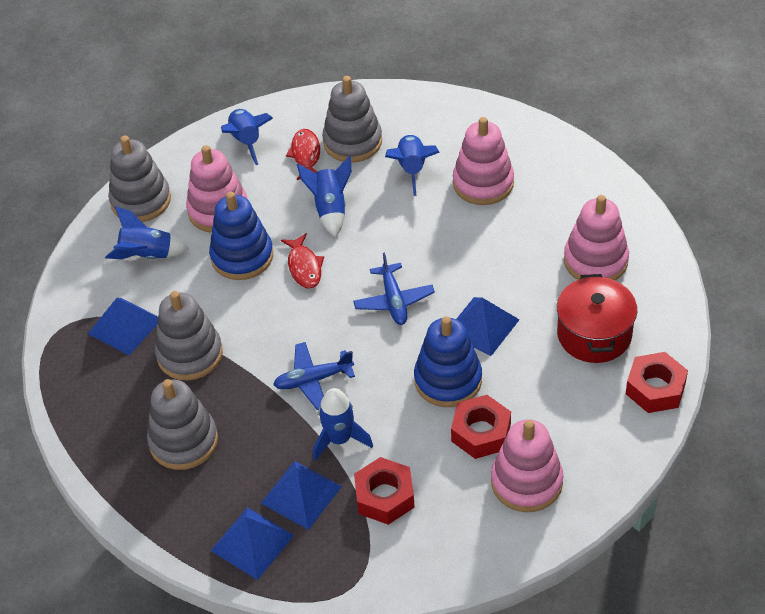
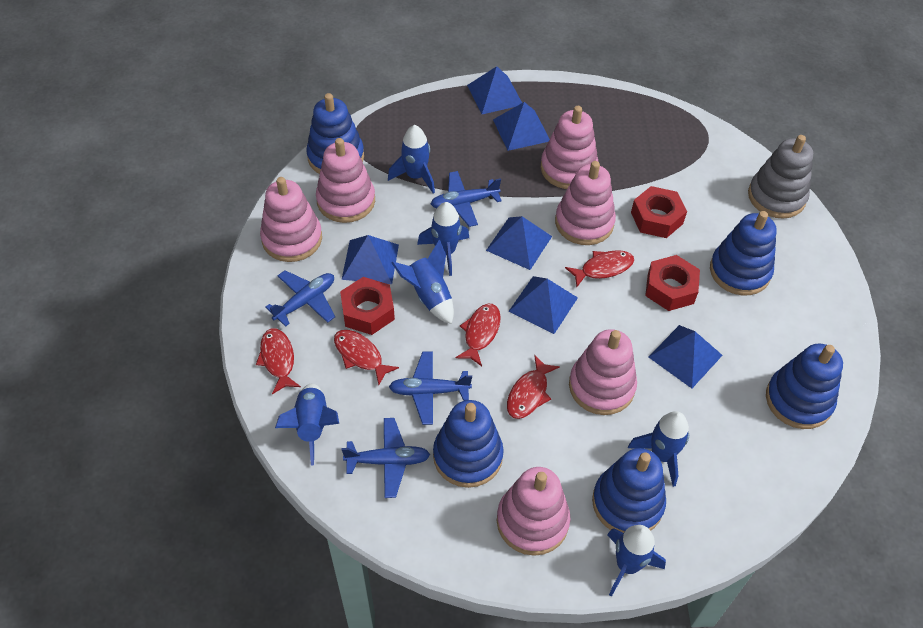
blue plane: [273,342,355,410] [353,252,435,325] = 2 -> [265,270,335,327] [341,418,430,498] [389,351,472,425] [431,171,502,227] = 4
blue pyramid: [88,298,158,355] [210,507,294,580] [261,461,342,530] [457,297,519,356] = 4 -> [342,235,399,284] [467,66,522,114] [486,216,552,270] [493,102,550,151] [508,276,578,334] [649,325,723,388] = 6
blue rocket: [105,206,189,259] [221,109,273,165] [297,156,351,237] [313,388,373,461] [385,135,440,196] = 5 -> [275,384,339,465] [388,125,435,193] [392,240,454,324] [417,202,469,276] [607,525,666,597] [628,411,689,487] = 6
blue stacking toy: [209,192,273,280] [414,316,482,407] = 2 -> [306,93,364,174] [433,400,504,488] [592,448,666,533] [710,211,777,296] [766,344,843,429] = 5
grey stacking toy: [108,135,171,222] [147,379,218,470] [155,291,223,381] [322,76,382,163] = 4 -> [748,135,813,219] = 1
pink stacking toy: [186,145,247,233] [453,117,514,205] [491,419,563,512] [564,195,629,280] = 4 -> [260,177,322,262] [316,138,375,223] [497,467,571,556] [541,106,598,189] [555,161,616,245] [569,329,637,415] = 6
red fish: [281,233,324,289] [286,129,320,180] = 2 -> [256,328,301,394] [334,330,399,385] [455,304,501,366] [507,355,560,419] [565,250,634,287] = 5
red pot: [557,274,637,363] = 1 -> none = 0

